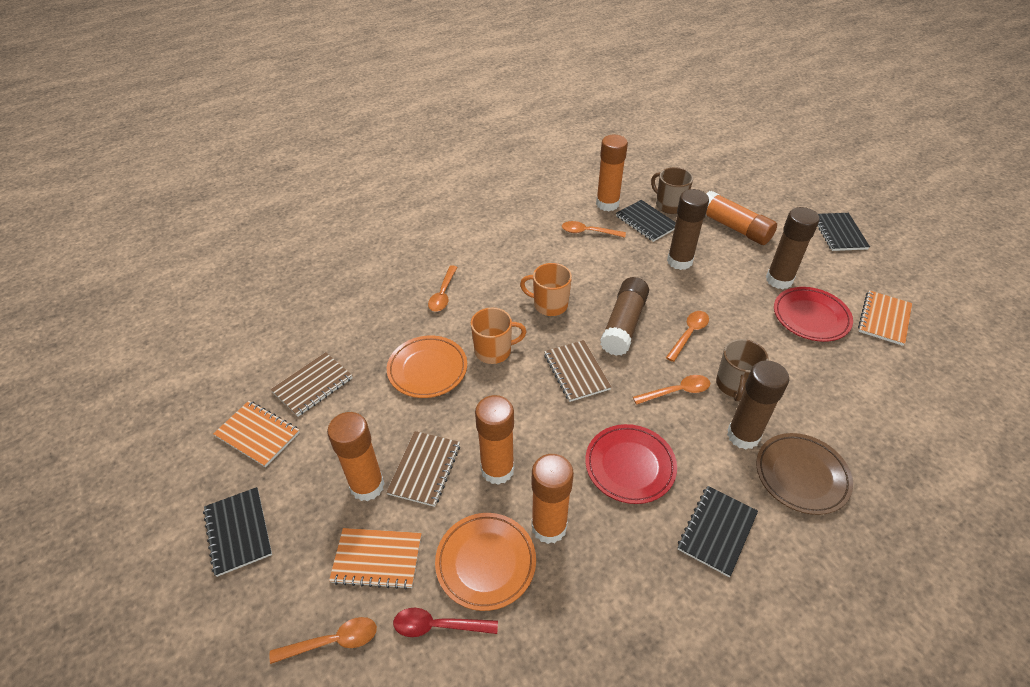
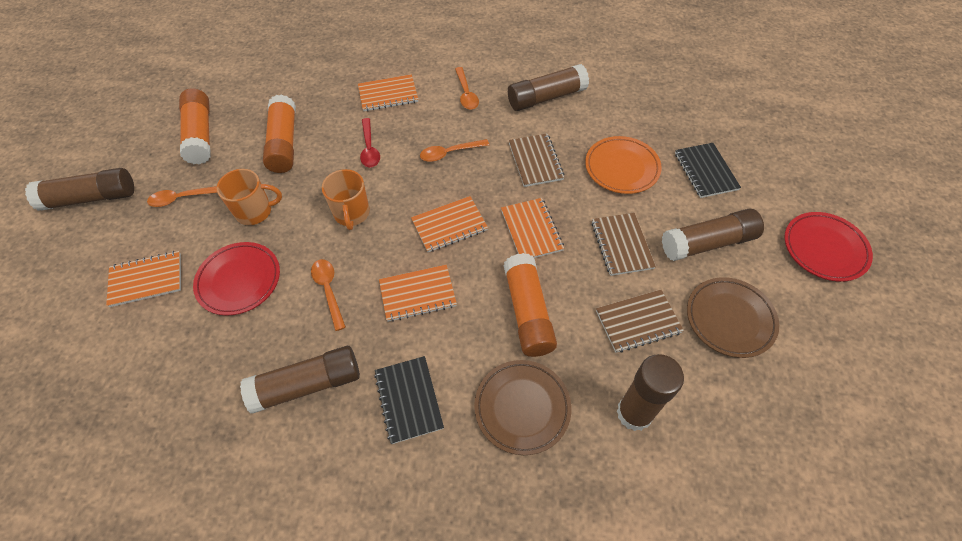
black notebook: [203,487,272,577] [616,200,676,242] [678,486,758,577] [817,213,870,251] = 4 -> [374,356,444,444] [675,143,741,198] = 2
brown glue stick: [600,277,649,356] [667,189,709,270] [727,360,789,449] [766,207,819,289] = 4 -> [25,168,134,211] [240,346,360,414] [508,64,589,111] [617,354,684,431] [662,208,764,261] = 5
brown mug: [651,167,693,214] [716,339,769,401] = 2 -> none = 0
brown plate: [756,433,853,515] = 1 -> [474,360,572,455] [687,277,779,358] = 2
orange glue stick: [327,412,385,501] [475,395,514,485] [531,454,574,544] [596,135,628,211] [705,191,777,245] = 5 -> [179,88,211,165] [263,94,296,173] [503,253,557,357] = 3
orange notebook: [213,401,300,467] [329,528,421,590] [858,290,912,346] = 3 -> [106,251,181,307] [358,74,418,111] [379,265,457,322] [411,196,488,252] [501,198,564,258] = 5
orange plate: [387,336,467,398] [435,513,536,611] = 2 -> [585,136,662,194] = 1
orange spoon: [270,617,377,664] [428,265,457,312] [562,221,626,238] [633,375,710,405] [666,311,709,362] = 5 -> [147,186,217,207] [311,259,346,331] [420,139,489,162] [455,67,479,110] = 4

